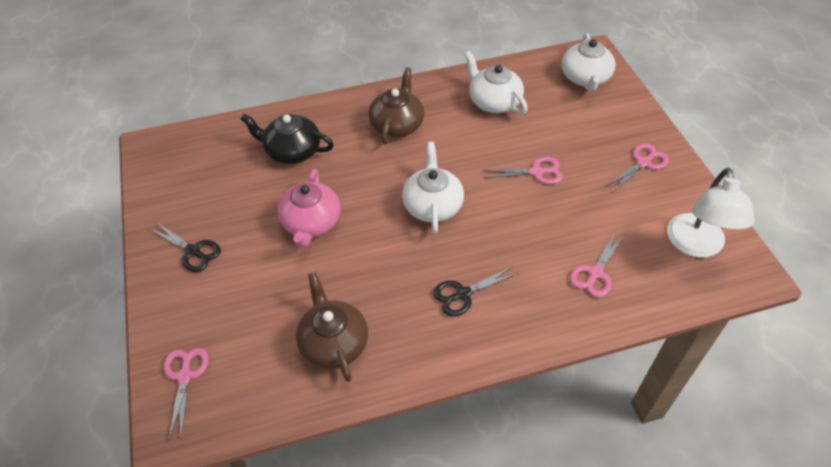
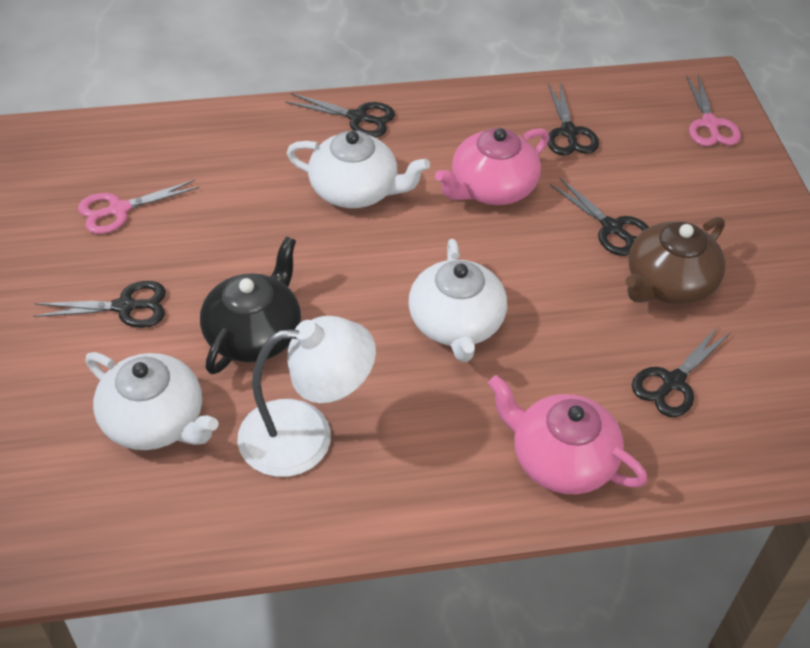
black scissors: [150,222,221,272] [433,267,519,317] = 2 -> [33,281,166,328] [286,93,395,137] [547,82,599,155] [550,178,649,256] [632,326,731,417] = 5
brown teapot: [296,272,368,382] [368,67,424,144] = 2 -> [625,217,726,305] = 1
pink scissors: [164,348,209,440] [483,157,563,184] [570,231,625,297] [607,143,669,192] = 4 -> [78,180,199,234] [686,74,741,146] = 2
pink teapot: [277,169,341,248] = 1 -> [435,128,549,205] [488,375,648,494] = 2

